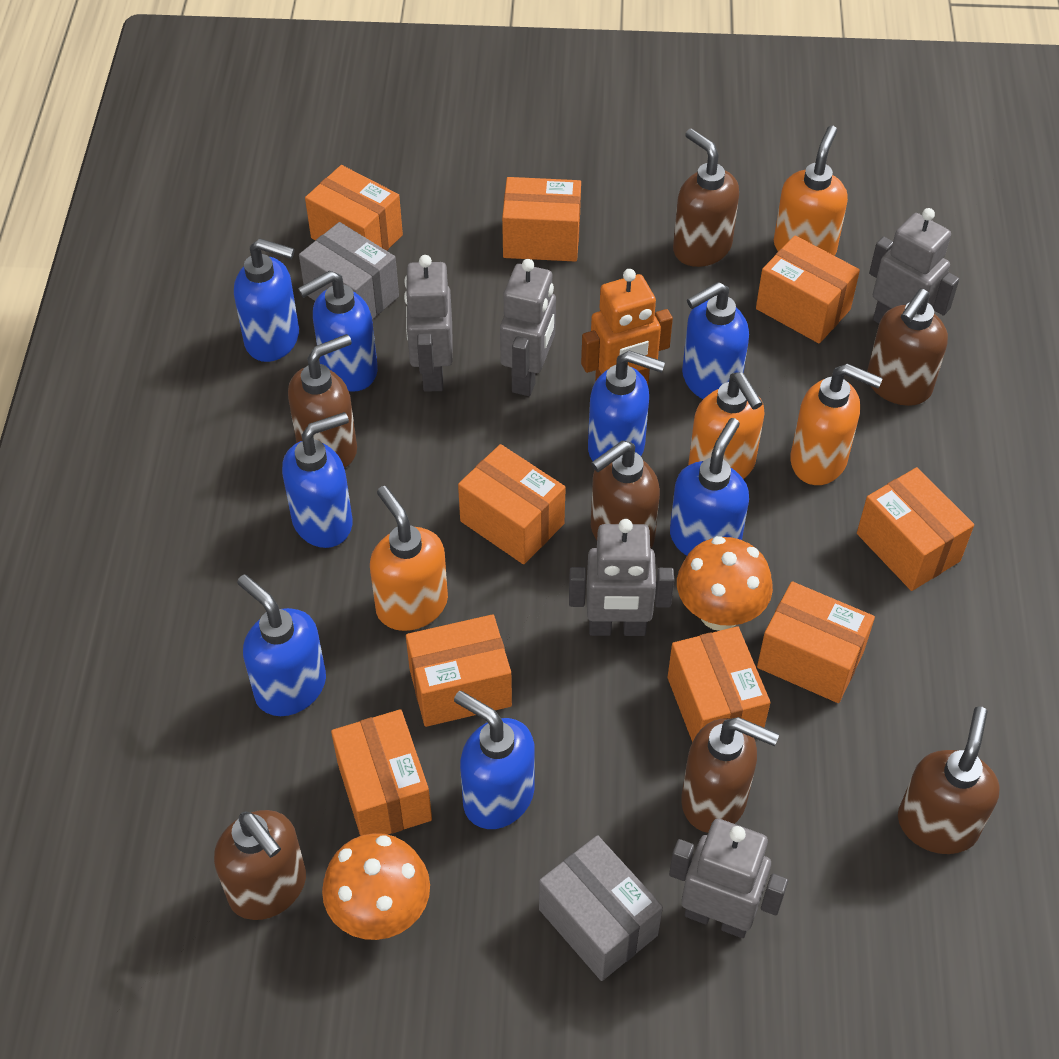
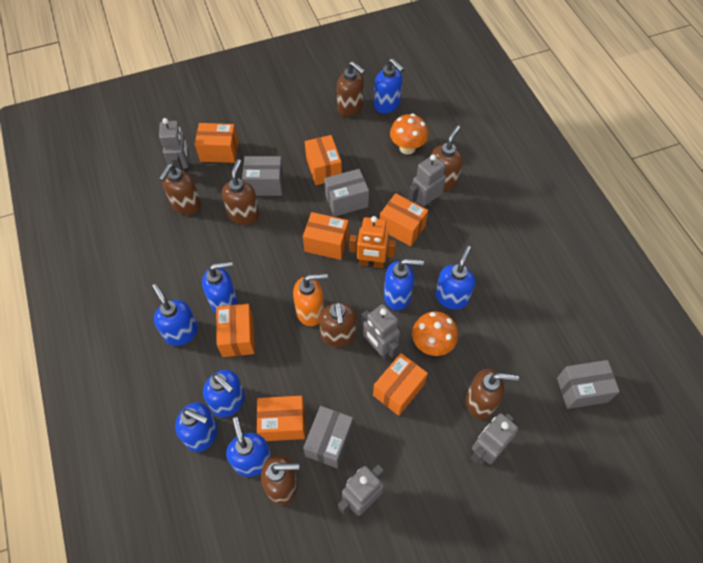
grey box: [299,222,399,319] [539,835,663,981] = 2 -> [242,156,284,196] [303,406,353,468] [324,169,369,217] [557,360,620,409] = 4
orange box: [305,165,403,251] [331,709,432,836] [406,614,512,727] [458,444,566,564] [502,177,581,262] [668,626,771,742] [756,235,860,344] [757,582,875,703] [857,467,974,591] = 9 -> [195,123,238,163] [216,304,255,357] [257,396,305,441] [303,212,349,260] [305,135,342,185] [373,353,428,416] [380,193,428,246] = 7
orange soap dispenser: [370,486,448,631] [688,372,764,479] [774,126,848,256] [790,364,883,485] = 4 -> [293,273,328,326] = 1

